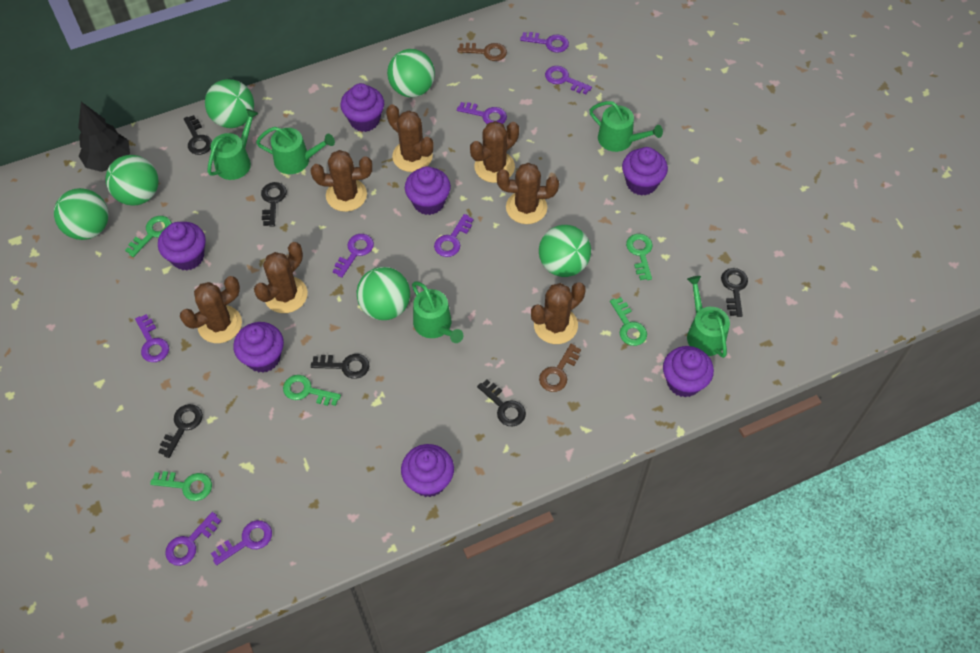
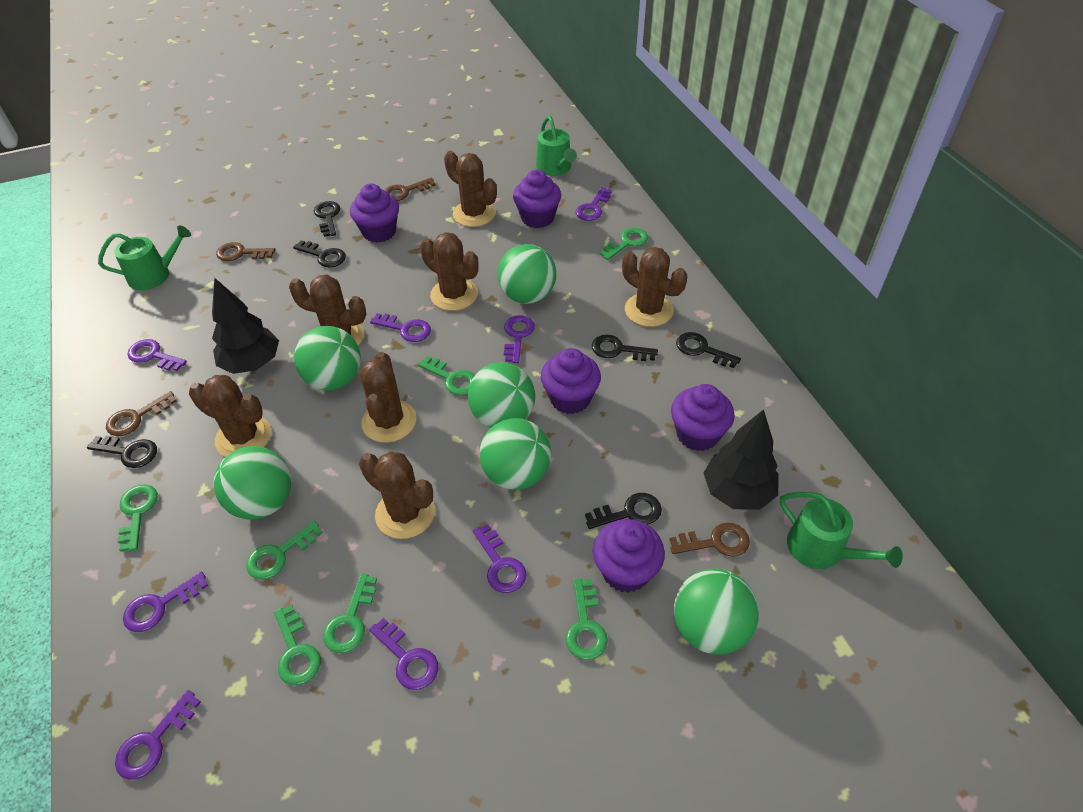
black tree: [78,102,130,172] = 1 -> [212,278,279,374] [704,409,779,510] = 2
brown key: [458,43,507,61] [539,343,581,392] = 2 -> [106,391,177,436] [216,242,276,261] [385,178,435,201] [670,522,750,557] = 4
green key: [125,216,172,257] [150,471,212,501] [283,375,341,406] [610,297,647,346] [626,234,653,280] = 5 -> [118,484,158,551] [246,521,323,580] [274,605,321,685] [323,573,377,653] [418,356,475,395] [566,579,608,660] [600,228,648,260] = 7
green watering can: [207,109,259,180] [256,127,335,174] [412,282,463,343] [590,101,663,152] [687,276,730,358] = 5 -> [98,225,191,290] [536,116,577,176] [780,492,903,569] = 3
purple cupcake: [158,222,206,271] [233,322,284,373] [340,83,384,132] [401,444,454,497] [405,166,451,215] [622,147,668,196] [663,346,714,397] = 7 -> [350,184,399,243] [513,170,561,228] [541,348,601,414] [593,519,665,593] [671,384,735,451] = 5

